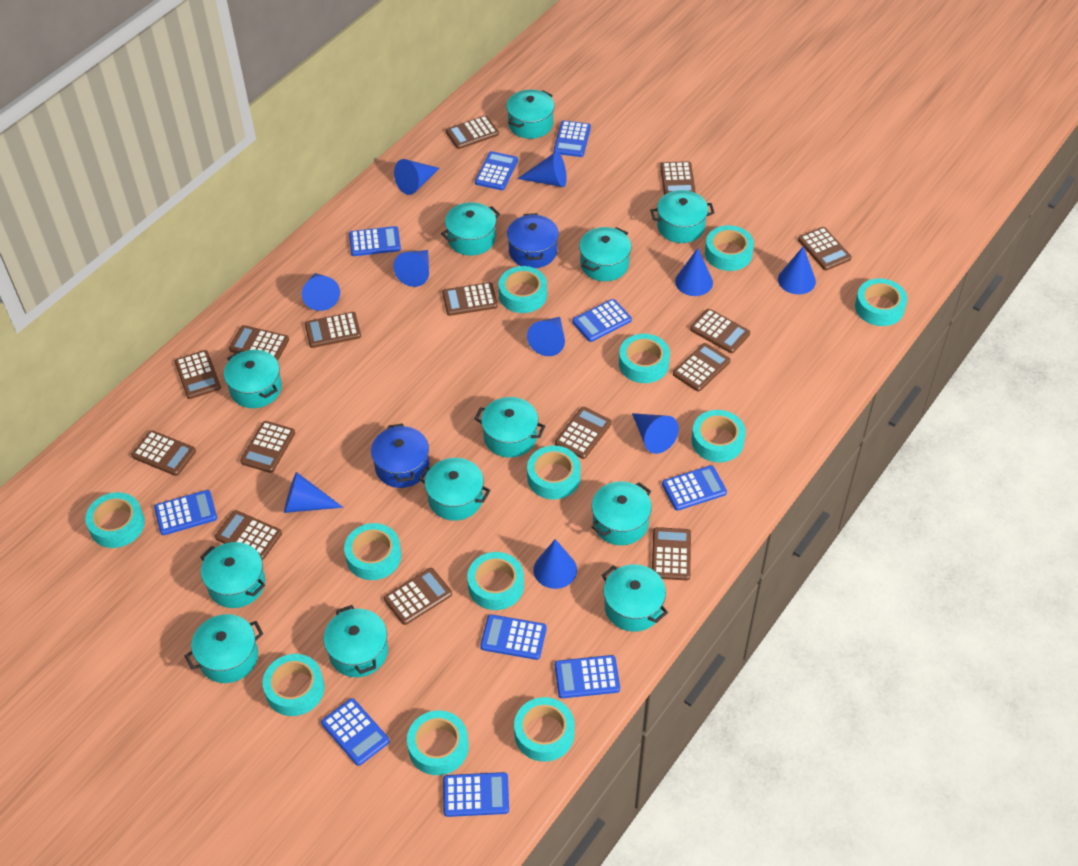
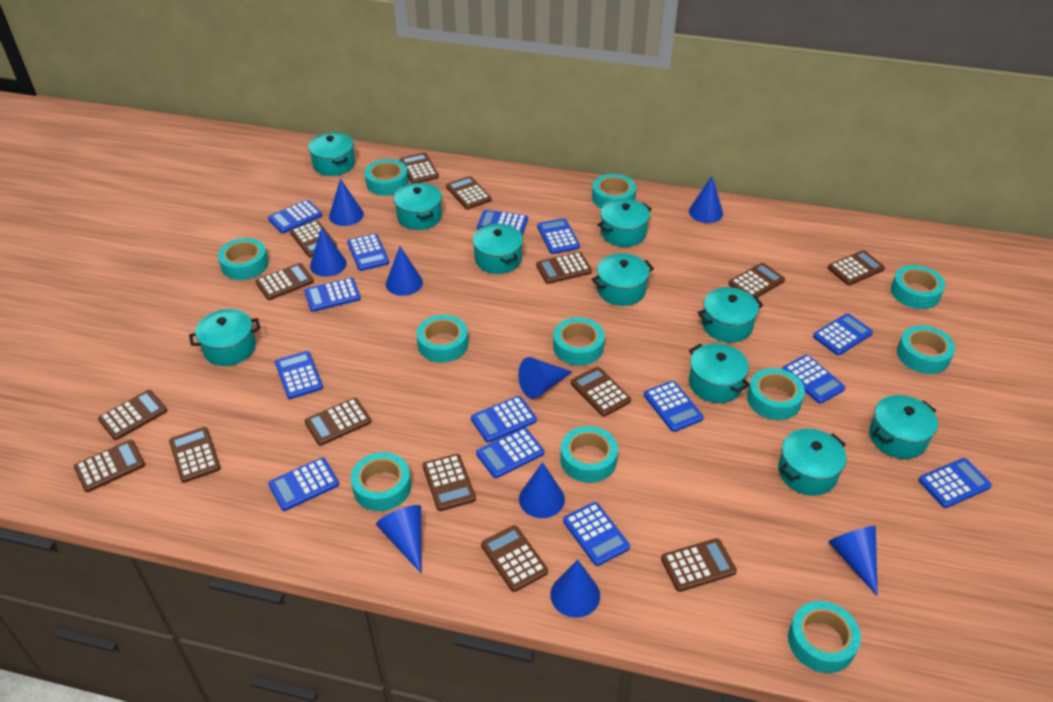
blue calculator: [154,490,217,535] [321,698,390,766] [349,226,401,256] [443,772,509,817] [475,151,518,190] [480,614,547,660] [554,120,591,157] [555,655,620,698] [572,299,632,342] [662,465,727,511] = 10 -> [268,200,322,233] [268,458,339,511] [275,351,323,399] [304,278,361,312] [347,234,389,271] [471,396,537,443] [476,428,544,478] [477,210,528,235] [537,218,580,254] [563,502,630,566] [644,381,703,432] [782,355,845,404] [813,313,873,355] [919,458,992,508] = 14
blue cone: [284,472,343,513] [302,273,340,311] [393,250,429,287] [394,159,439,195] [517,152,567,187] [527,317,565,356] [533,539,577,589] [632,413,679,454] [675,248,713,296] [778,246,816,294] = 10 -> [310,227,347,277] [329,179,364,226] [376,505,421,573] [386,246,423,296] [518,357,572,399] [519,462,565,518] [550,559,600,618] [689,176,723,223] [828,526,878,596] = 9
blue pot: [371,423,429,488] [507,213,559,268] = 2 -> none = 0
turquoise pot: [185,614,263,683] [200,542,265,608] [224,350,282,408] [324,605,388,677] [419,458,490,521] [441,202,500,256] [475,397,545,458] [506,90,554,139] [579,227,632,281] [591,481,652,545] [602,564,668,632] [650,190,715,243] = 12 -> [189,309,261,366] [308,132,355,176] [394,183,442,230] [472,224,523,274] [592,253,654,306] [598,198,652,247] [689,343,750,403] [697,287,763,342] [778,429,846,496] [869,395,938,459] = 10
turquoise tape: [85,492,145,548] [263,654,325,716] [344,523,401,580] [407,711,469,775] [467,552,524,610] [499,266,547,313] [514,697,574,762] [527,445,581,500] [619,334,670,383] [691,410,746,462] [705,225,754,271] [855,278,907,326] = 12 -> [218,238,268,280] [351,452,411,511] [365,159,408,196] [416,315,468,363] [553,317,605,366] [560,426,618,483] [592,174,636,209] [747,368,805,420] [788,601,861,673] [891,265,945,309] [897,325,955,374] = 11

